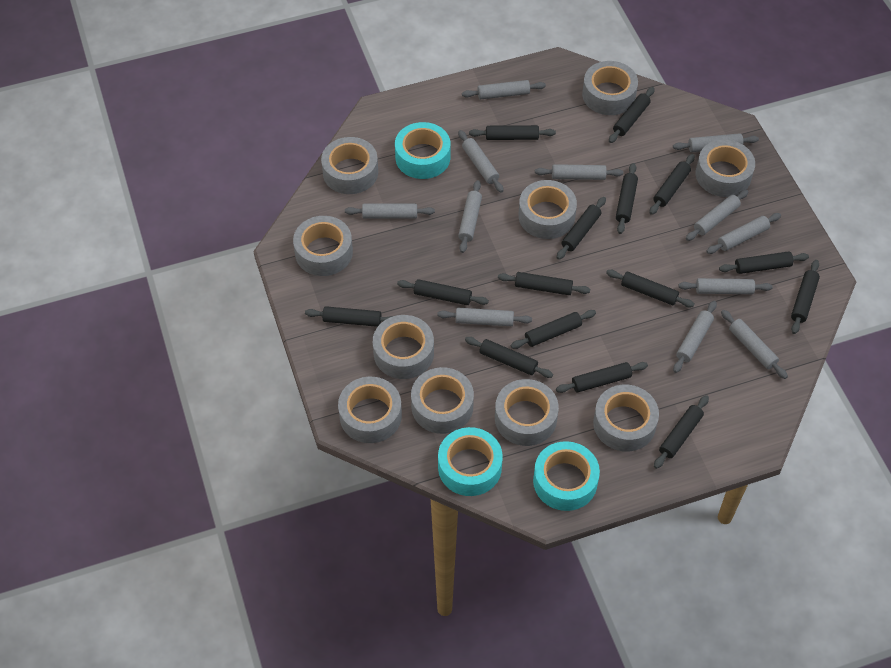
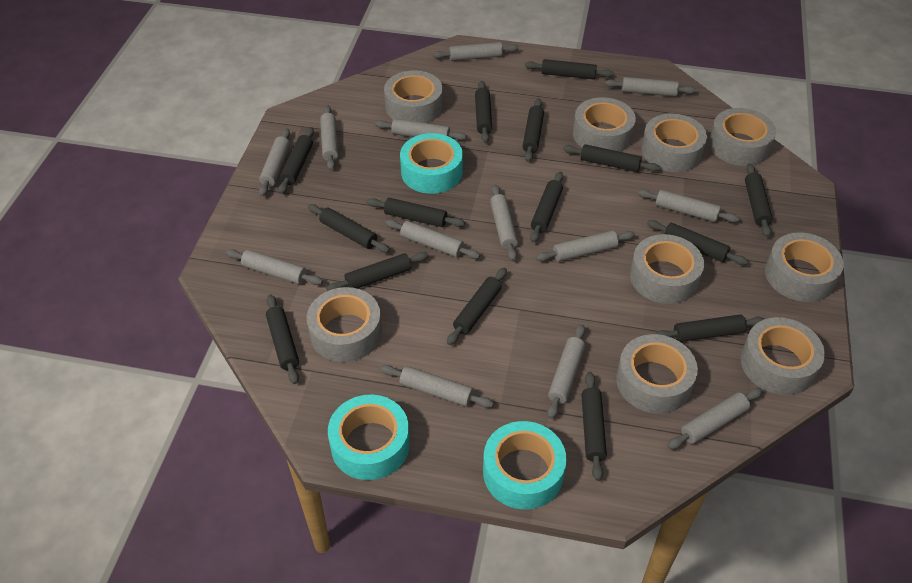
grey rolling pin: [345,204,435,218] [437,308,532,326] [458,130,504,193] [458,180,482,253] [462,80,546,100] [535,164,623,180] [673,133,759,152] [673,301,717,373] [678,278,773,294] [686,190,748,241] [706,213,781,254] [721,310,788,379] = 12 -> [226,249,323,285] [259,128,290,196] [320,105,338,170] [375,119,467,140] [381,365,494,408] [385,219,480,259] [433,42,519,61] [490,185,518,261] [536,231,635,262] [547,324,585,419] [605,77,696,96] [638,189,739,223] [667,388,762,449] = 13
grey tape: [293,216,353,276] [321,137,378,194] [338,377,402,443] [373,315,434,379] [411,367,474,434] [495,379,559,446] [518,180,577,239] [582,61,638,115] [593,385,659,452] [696,140,755,197] = 10 -> [307,287,382,362] [384,70,443,123] [573,97,636,152] [616,334,698,414] [630,234,704,304] [641,114,707,172] [709,108,776,166] [740,317,825,395] [765,232,844,302] = 9

